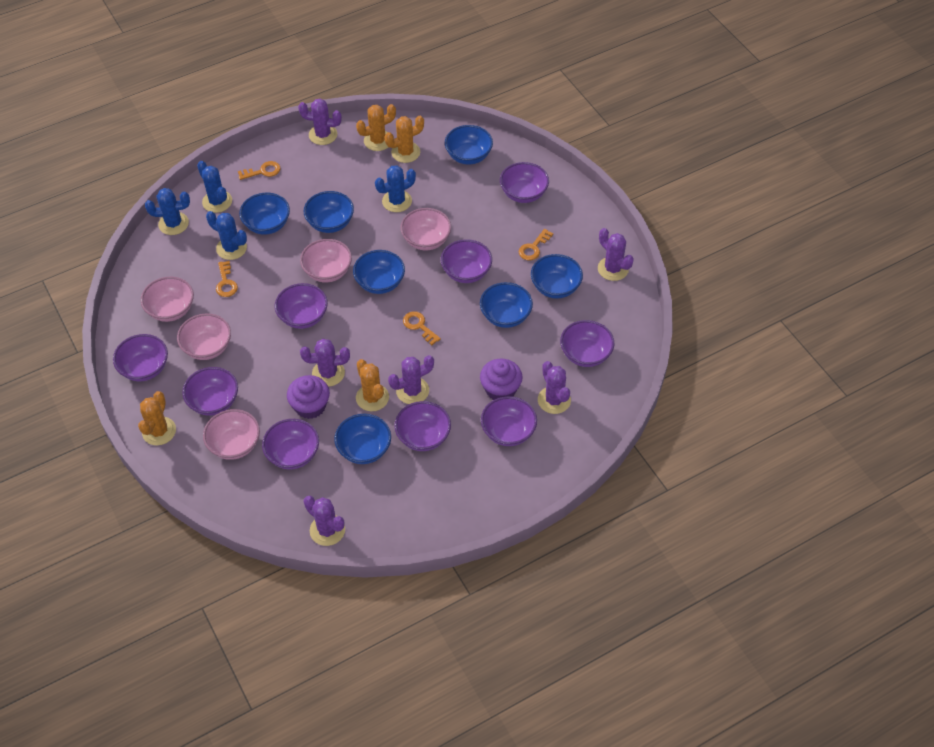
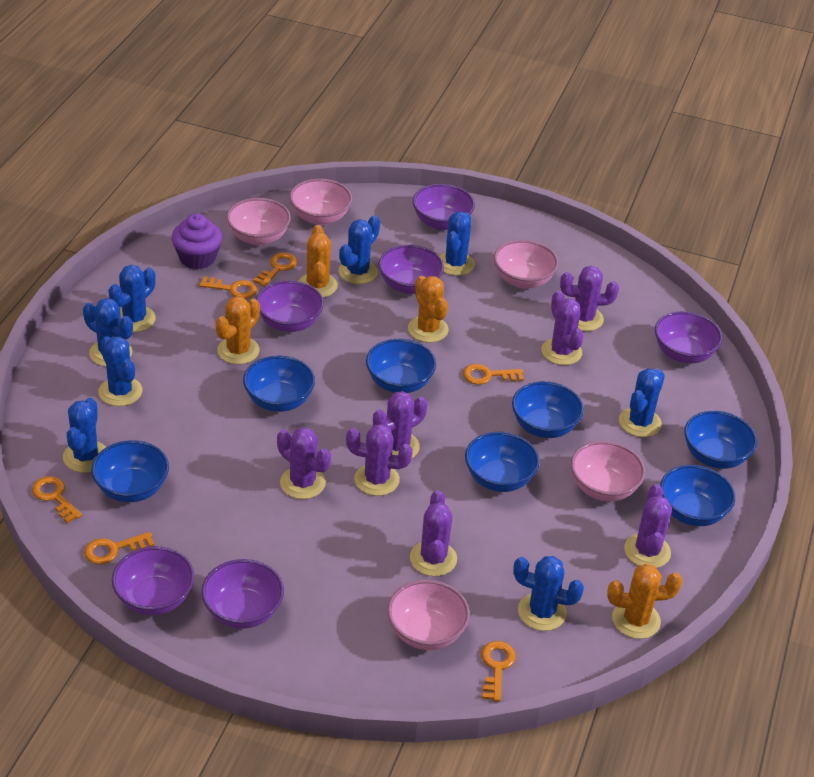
blue cactus: [145,188,190,235] [197,161,232,213] [206,211,247,260] [375,165,416,212] = 4 -> [63,398,106,473] [83,298,133,367] [99,336,143,406] [108,265,156,332] [339,215,380,284] [439,212,475,276] [513,556,584,631] [619,368,665,437] = 8
orange key: [216,261,238,297] [238,161,281,180] [403,311,441,345] [519,229,553,260] = 4 -> [32,476,82,523] [84,532,155,564] [199,276,257,299] [253,253,298,287] [463,364,524,385] [481,641,516,702] = 6
purple bowl: [113,334,168,381] [182,367,238,416] [262,419,319,469] [275,283,328,329] [394,401,451,451] [441,239,492,283] [481,396,537,446] [500,162,549,203] [560,320,614,367] = 9 -> [112,546,195,615] [201,559,284,629] [256,280,324,332] [379,245,444,294] [413,184,475,230] [655,311,723,363] = 6
purple cactus: [298,99,342,145] [300,339,350,387] [303,496,345,546] [388,355,434,404] [538,361,571,414] [598,228,634,281] = 6 -> [277,427,331,499] [346,424,413,496] [373,391,427,459] [410,490,457,576] [541,290,584,365] [560,266,619,331] [624,484,672,568] = 7
purple cupcake: [287,375,330,419] [480,359,523,400] = 2 -> [172,213,222,269] = 1

